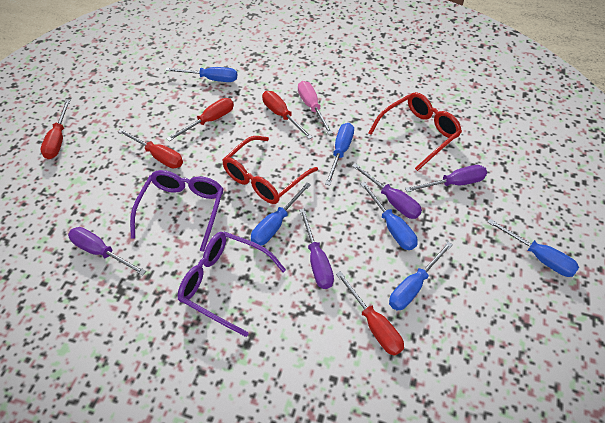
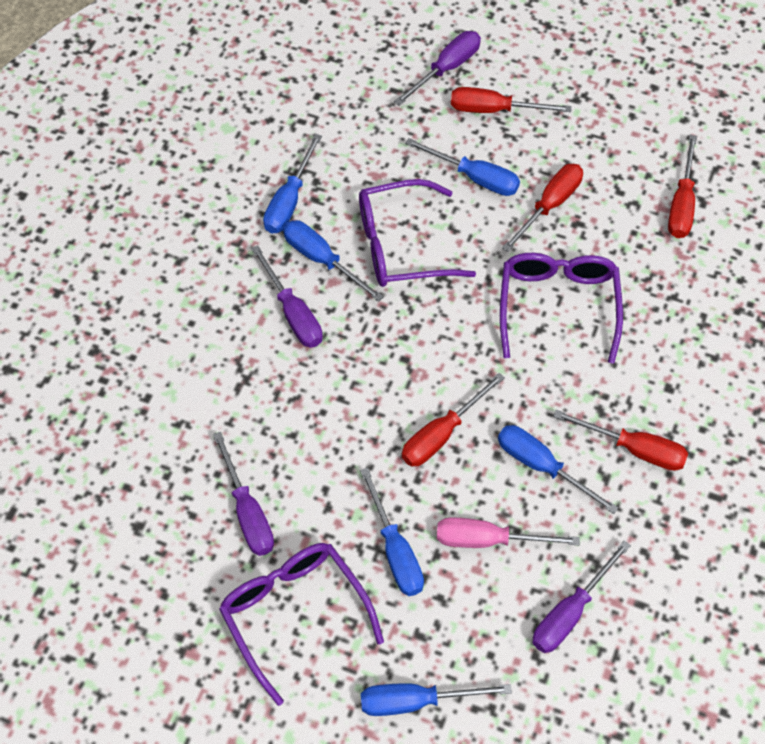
purple glasses: [130,170,224,252] [178,232,286,337] = 2 -> [219,543,384,706] [359,179,476,287] [500,253,623,363] = 3
red glasses: [222,136,318,204] [368,92,462,171] = 2 -> none = 0

